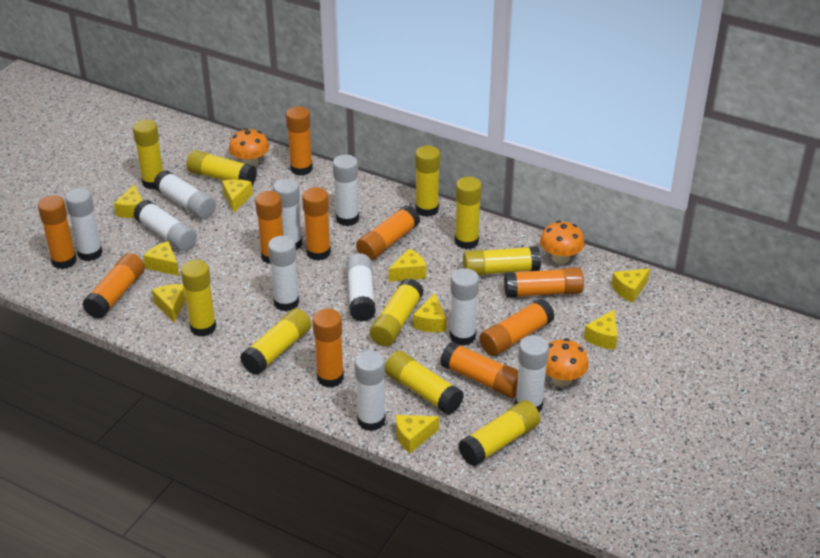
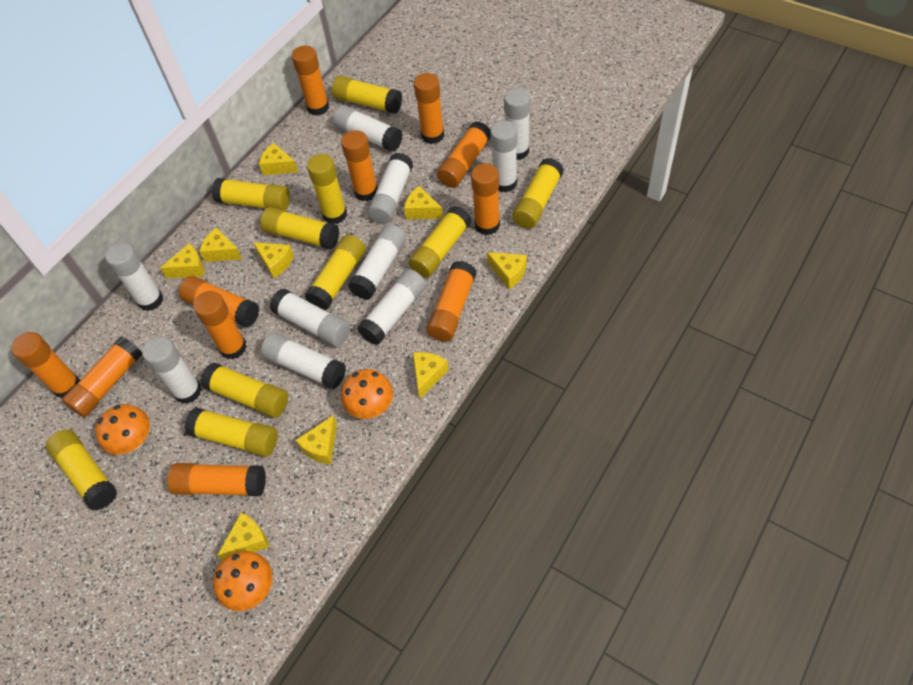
orange glue stick: [38,195,77,269] [82,253,145,319] [255,191,283,264] [286,106,313,176] [302,187,331,261] [312,309,344,388] [356,205,420,260] [440,342,518,398] [479,298,555,356] [504,267,584,298] = 10 -> [11,332,80,399] [62,337,142,417] [167,463,266,496] [179,276,259,328] [193,291,247,360] [292,46,329,116] [341,130,378,201] [414,73,444,144] [426,261,476,342] [437,121,491,188] [471,163,500,235] = 11

